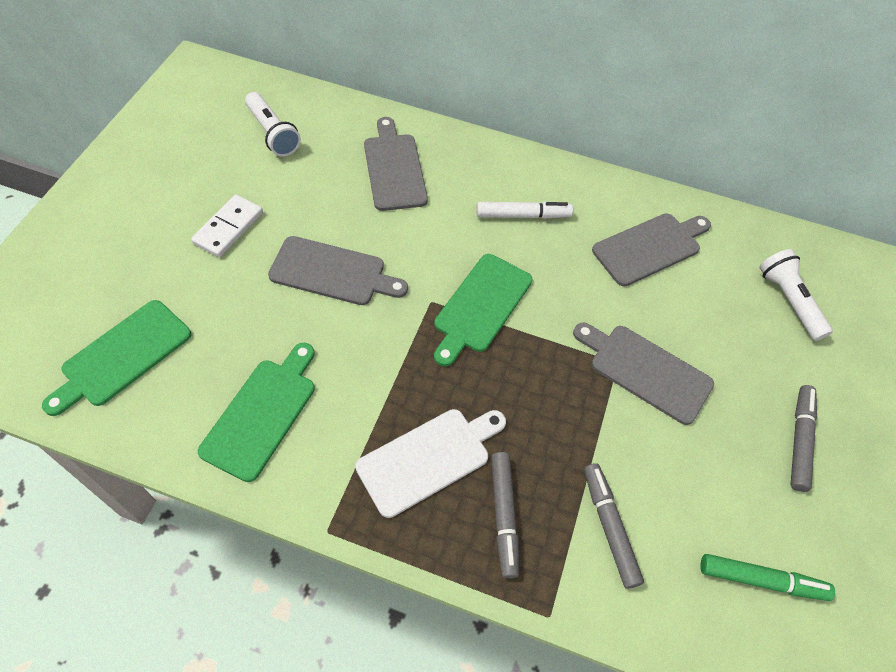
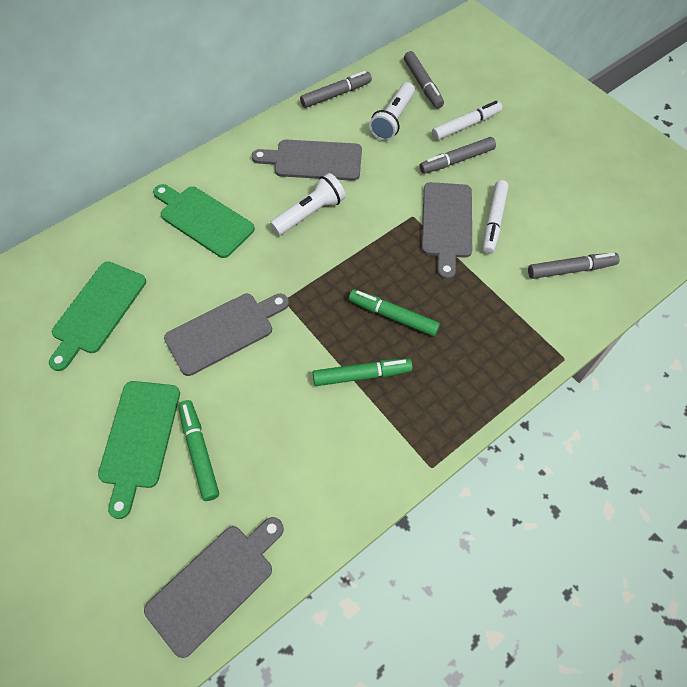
green marker: [700,554,835,601] = 1 -> [178,400,219,501] [313,358,413,386] [349,289,440,336] = 3
grey marker: [491,452,519,579] [584,463,644,589] [790,385,817,492] = 3 -> [300,71,372,108] [404,51,444,109] [419,137,496,174] [528,253,620,279] = 4
white cutting board: [355,409,506,518] = 1 -> none = 0
white domino: [191,195,263,257] = 1 -> none = 0
white marker: [476,202,573,219] = 1 -> [432,101,502,141] [483,180,509,254] = 2

